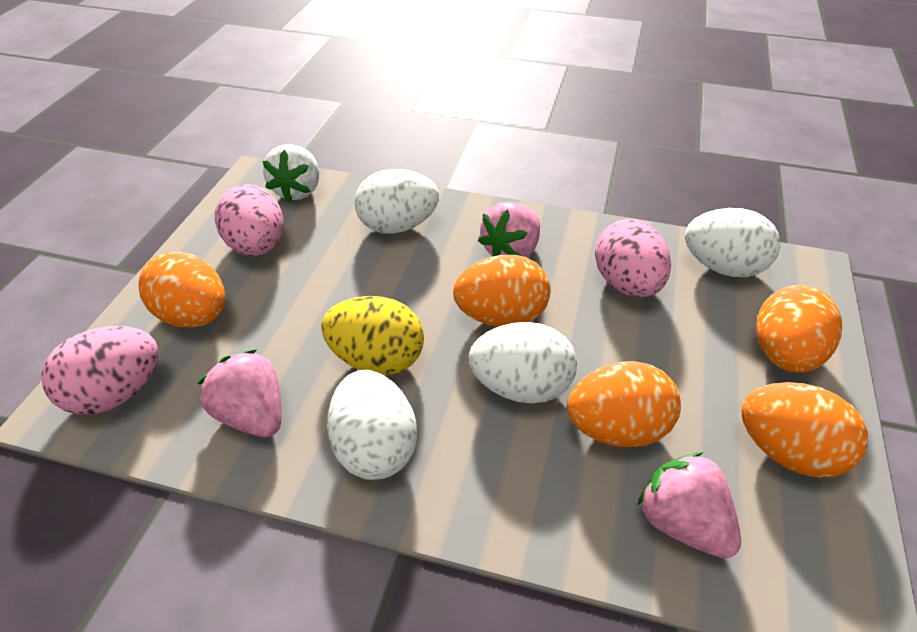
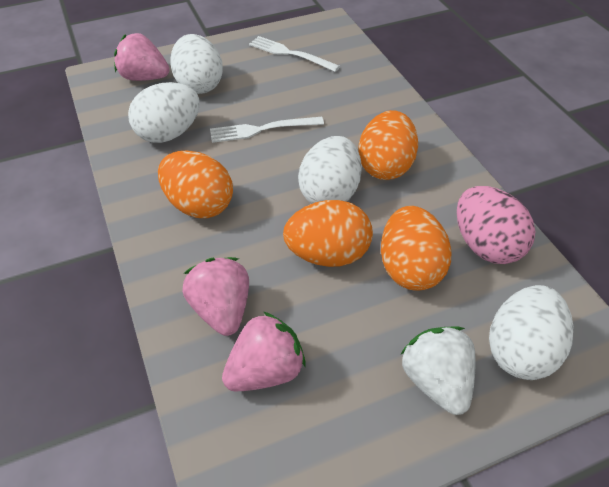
orange egg: [139,251,225,328] [453,255,551,327] [567,361,681,447] [741,382,868,477] [756,285,842,373] = 5 -> [158,150,233,218] [283,200,373,267] [358,110,418,180] [381,206,451,291] = 4
pink egg: [41,326,158,415] [215,184,283,256] [595,219,671,297] = 3 -> [457,186,536,264] = 1
white fork: none = 0 -> [210,117,324,143] [249,36,340,72] = 2
yellow egg: [321,296,424,375] = 1 -> none = 0

